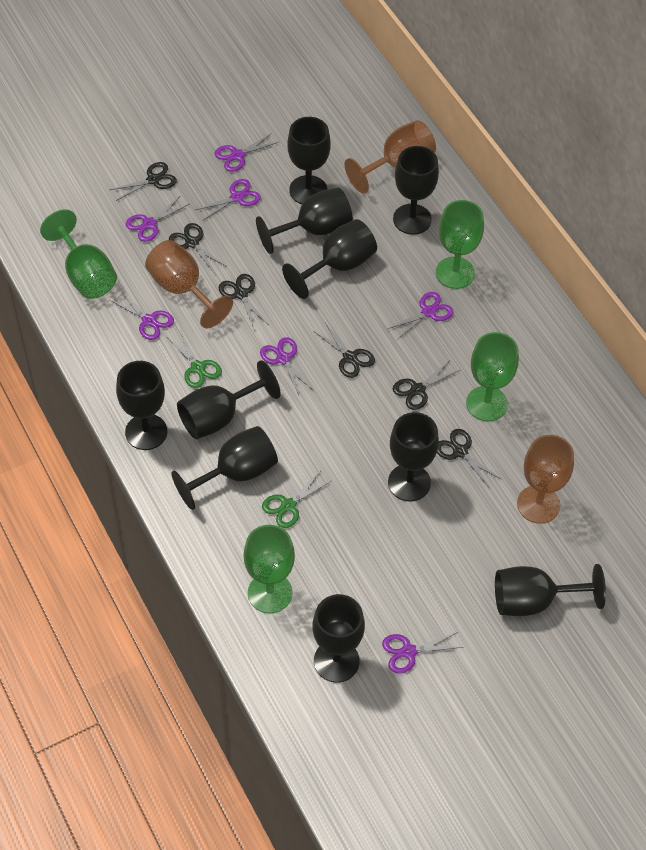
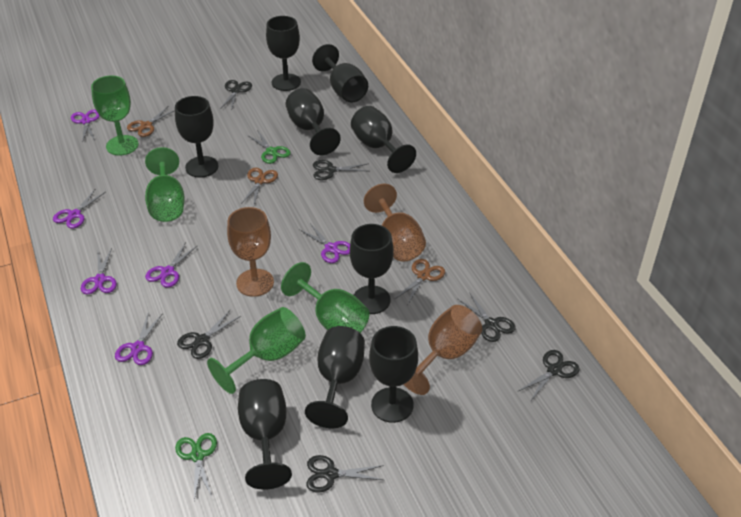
black goblet: [116,361,167,450] [171,426,278,510] [177,360,281,439] [256,187,353,254] [282,219,377,299] [287,117,331,204] [312,594,365,683] [388,412,439,501] [393,146,439,235] [495,564,606,616] = 10 -> [175,96,218,178] [238,379,292,490] [266,16,301,91] [286,88,341,155] [305,326,365,428] [312,44,368,102] [350,224,393,314] [351,106,416,173] [369,326,418,423] = 9
brown scissors: none = 0 -> [127,106,175,137] [241,168,278,205] [395,259,445,304] = 3
purple scissors: [110,291,174,340] [126,196,189,242] [195,179,261,221] [215,133,278,172] [260,337,314,395] [382,632,463,674] [387,292,454,339] = 7 -> [53,189,106,228] [71,110,100,143] [81,248,117,294] [115,312,163,365] [145,242,198,287] [299,223,350,263] = 6

